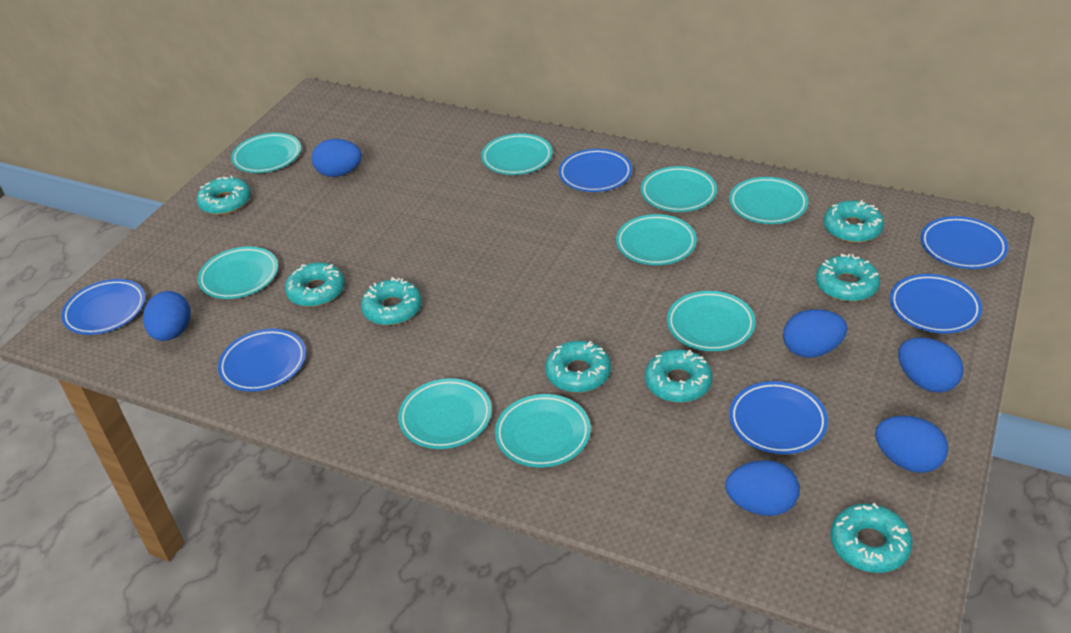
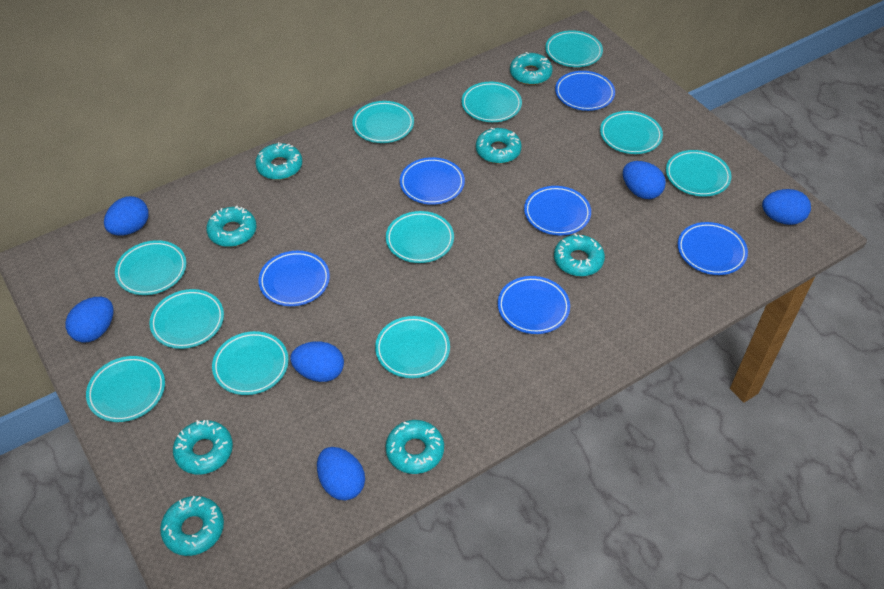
turquoise plate: [198,246,278,299] [231,133,301,173] [398,378,492,449] [481,133,553,175] [495,394,591,467] [616,214,697,265] [641,166,717,212] [667,291,756,351] [729,177,808,224] = 9 -> [86,356,165,422] [115,240,187,295] [149,289,224,349] [212,331,289,395] [352,101,414,143] [375,316,450,378] [386,211,454,263] [461,82,522,122] [545,30,603,67] [600,111,663,154] [666,150,731,196] = 11

